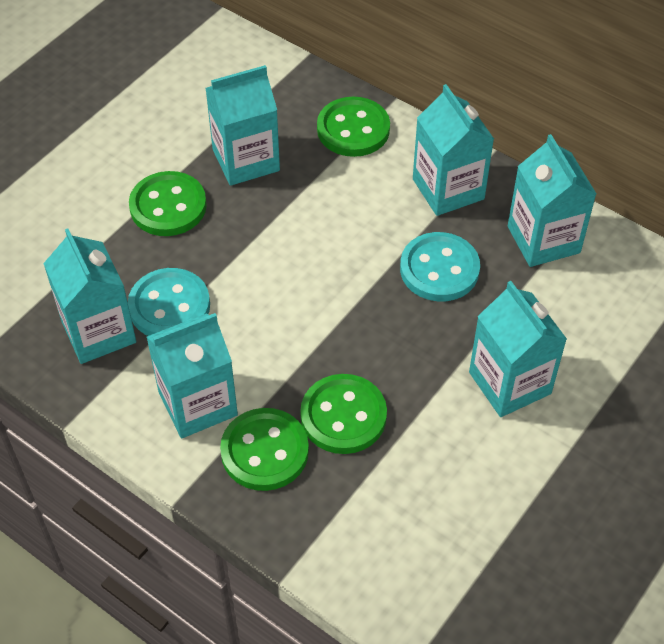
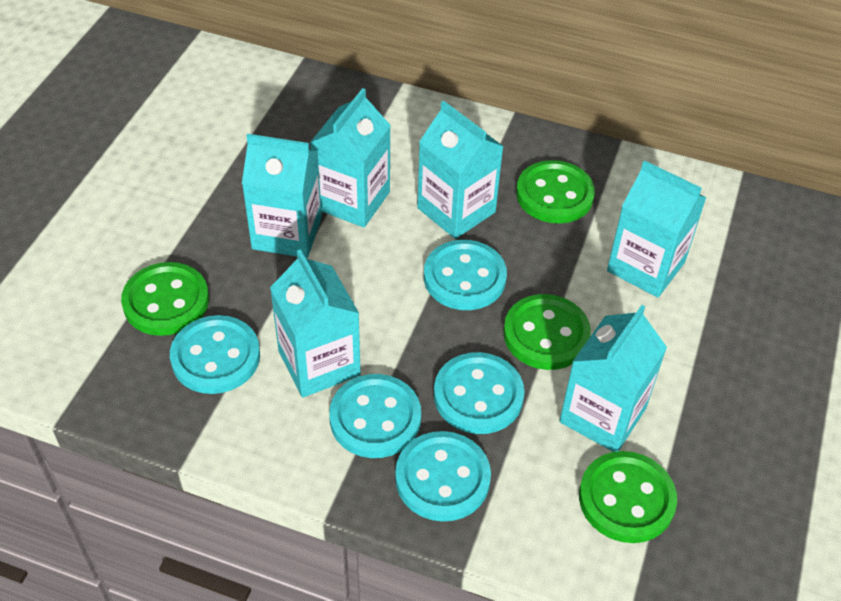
turquoise button: [128,268,210,336] [400,232,480,301] = 2 -> [170,315,260,394] [329,374,421,458] [395,431,491,522] [424,240,507,310] [434,352,524,434] = 5

